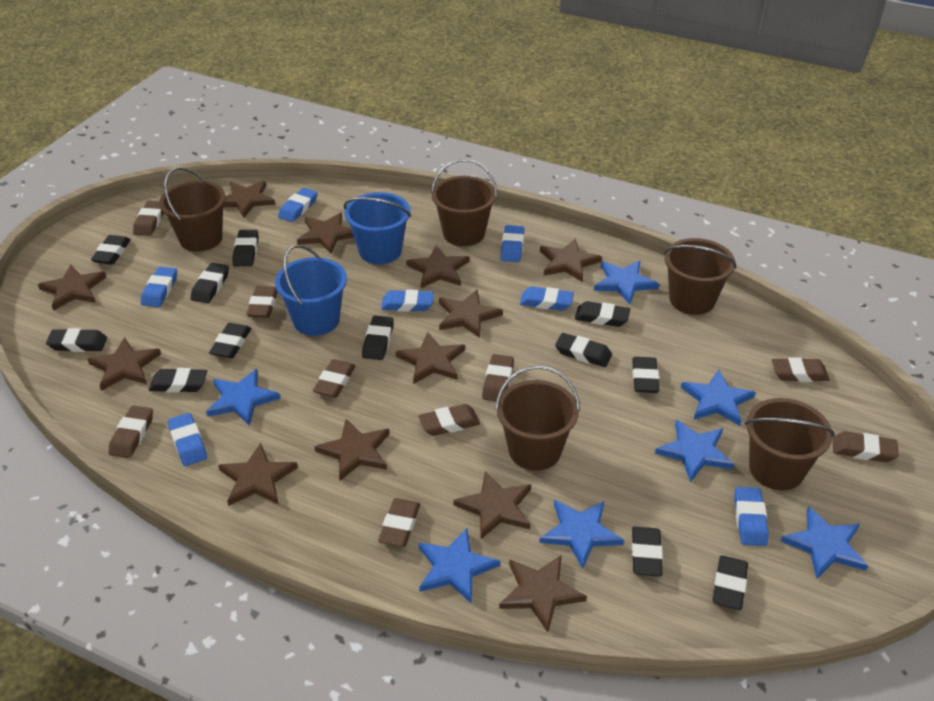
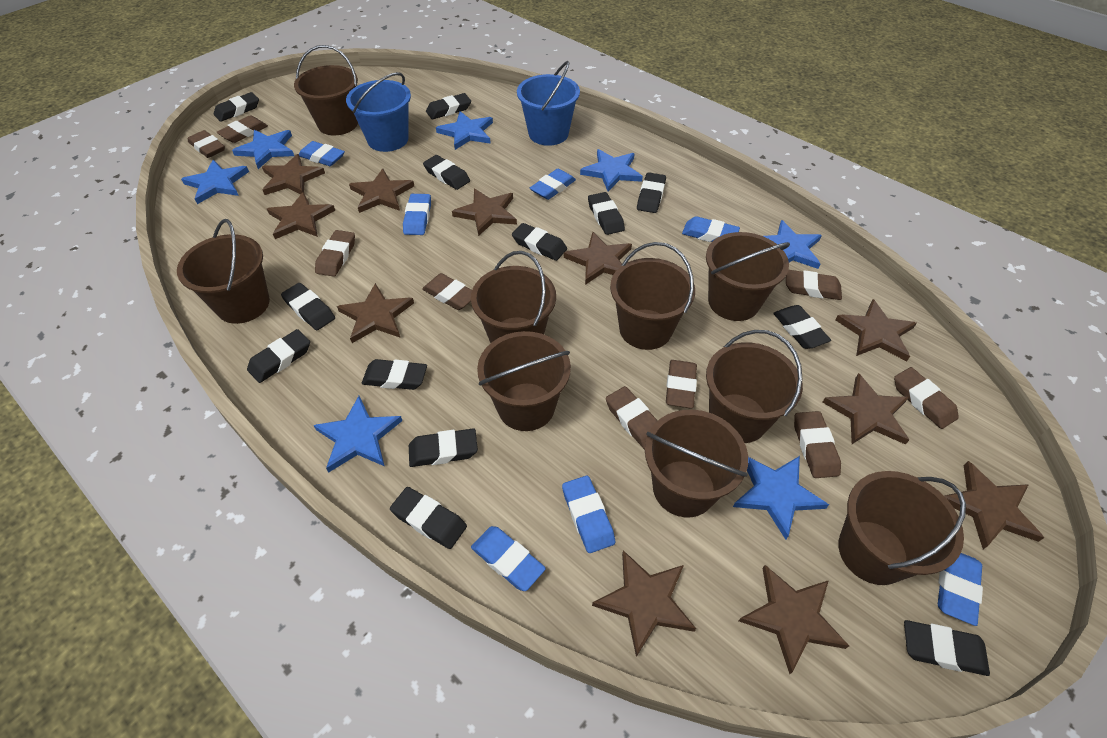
black eraser: [46,328,107,352] [91,235,130,265] [149,368,207,393] [191,263,229,303] [209,323,251,358] [233,230,258,266] [362,316,394,360] [555,333,612,367] [575,301,630,327] [632,357,659,393] [632,527,663,577] [713,556,748,610] = 12 -> [214,92,259,122] [247,329,310,383] [281,283,335,330] [362,359,427,390] [390,487,467,549] [409,429,478,467] [423,155,470,190] [426,93,471,119] [512,223,567,261] [588,192,625,235] [637,172,666,213] [773,305,831,349] [904,620,990,676] = 13
brown bucket: [159,167,226,252] [431,159,497,246] [495,365,580,471] [664,238,736,315] [745,398,835,490] = 5 -> [177,219,270,324] [294,45,358,136] [471,251,556,343] [477,331,571,431] [610,242,695,350] [645,410,748,517] [706,232,790,321] [706,330,803,443] [838,471,966,585] = 9
brown star: [38,264,106,311] [88,337,161,391] [218,443,298,506] [223,180,275,218] [297,213,354,253] [314,419,390,481] [396,332,465,384] [406,245,469,288] [439,290,503,338] [453,471,531,539] [499,555,587,632] [540,239,602,282] = 12 -> [262,154,325,195] [267,192,335,239] [337,283,414,343] [349,169,414,213] [452,189,517,236] [564,232,632,285] [592,550,696,657] [739,565,849,674] [822,373,909,445] [836,299,917,361] [944,461,1044,549] = 11

